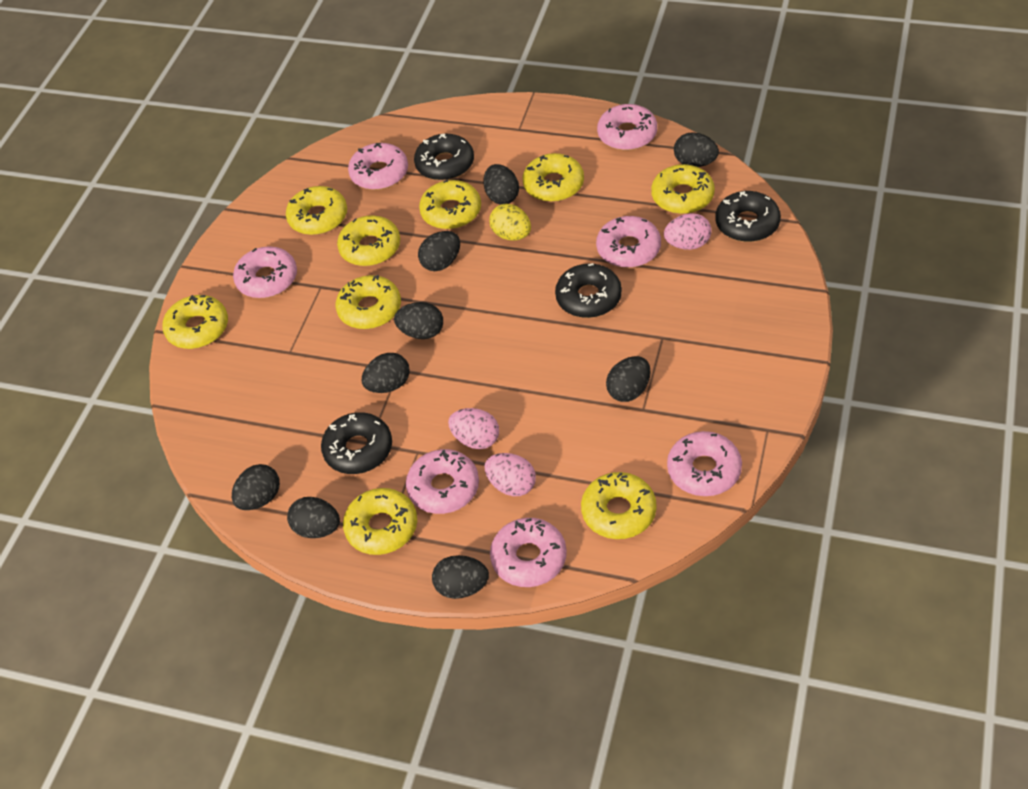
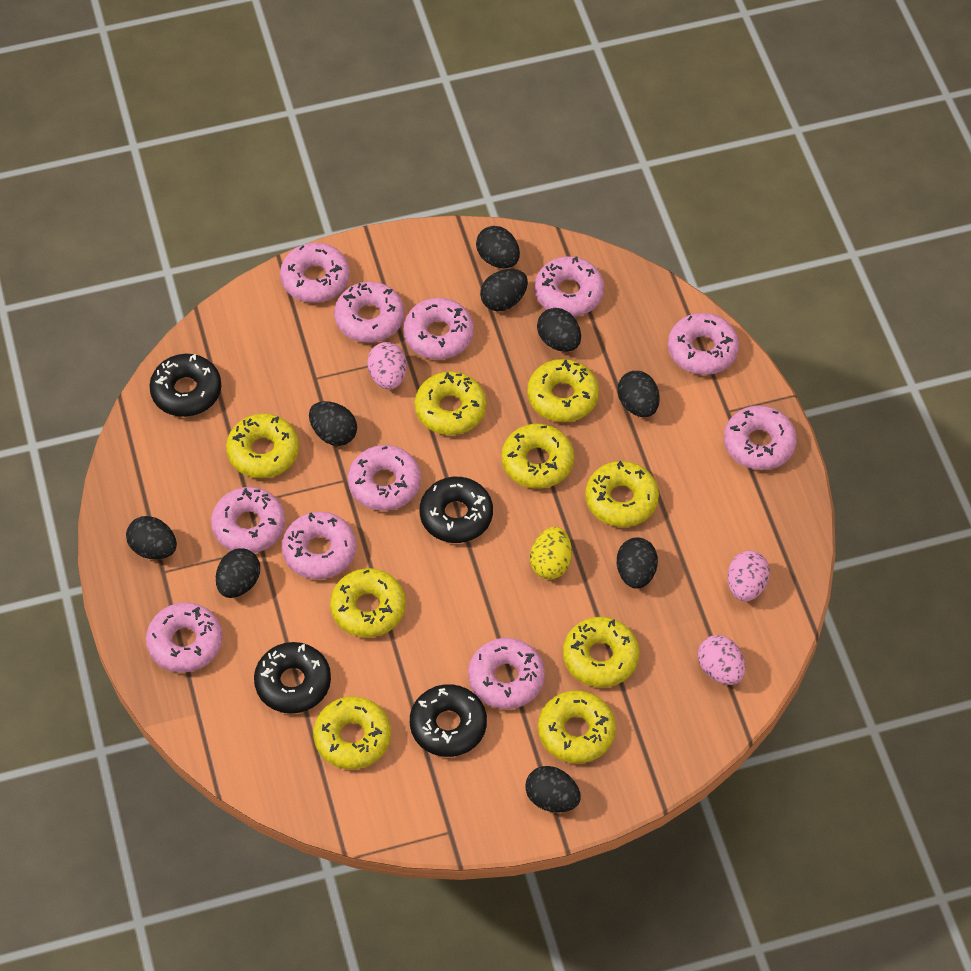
pink donut: [233,246,297,298] [348,143,408,190] [406,449,479,514] [490,518,567,587] [596,216,661,268] [597,104,657,150] [667,431,742,496] = 7 -> [146,602,223,673] [211,487,285,553] [280,243,350,303] [282,512,356,579] [334,282,404,343] [348,445,421,511] [403,298,474,359] [468,638,545,709] [535,256,604,317] [668,313,739,375] [724,405,797,470] = 11

